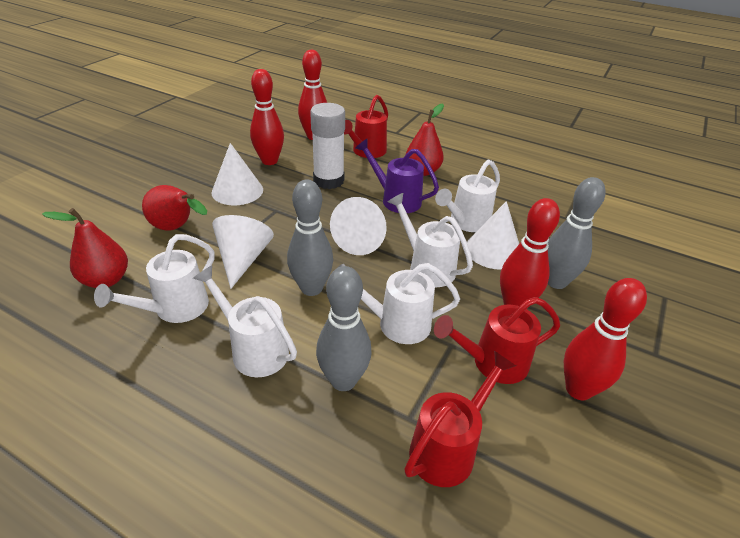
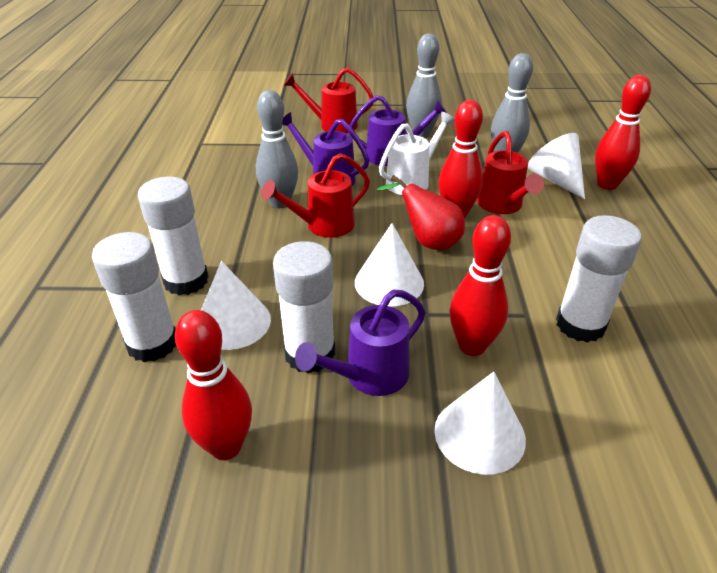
purple watering can: [356,139,439,213] = 1 -> [282,112,369,186] [295,289,426,396] [349,95,447,166] = 3
red pear: [42,208,128,288] [142,185,207,231] [406,104,444,176] = 3 -> [377,175,465,250] = 1
white glue stick: [310,103,345,189] = 1 -> [92,232,176,362] [138,177,209,295] [273,241,335,373] [556,215,642,343] = 4
white watering can: [94,234,214,323] [193,266,297,377] [337,263,460,344] [388,193,473,287] [435,160,500,232] = 5 -> [379,112,455,195] = 1

